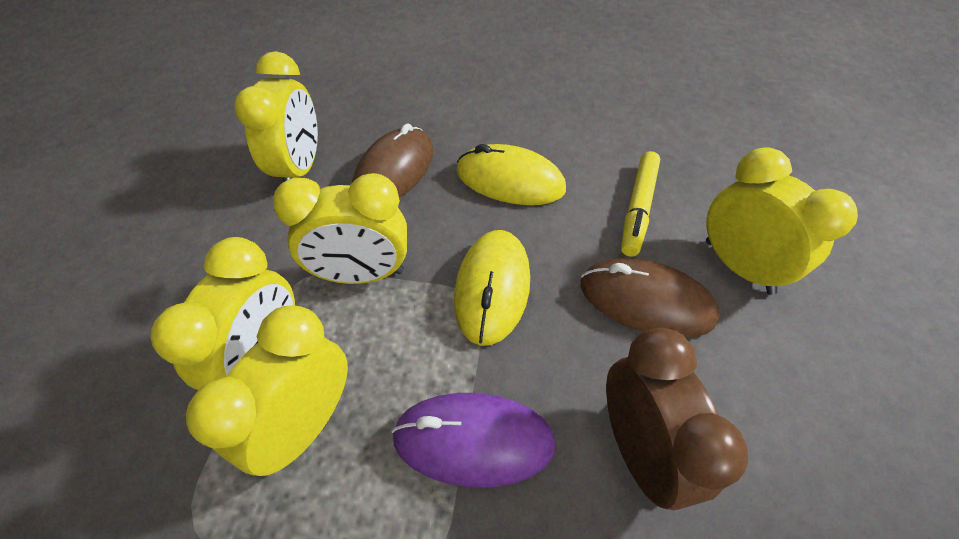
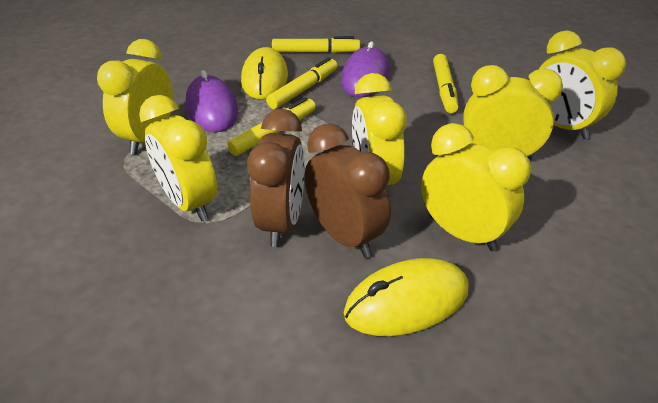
brown clock: [606,328,748,510] = 1 -> [247,109,305,247] [305,123,391,258] = 2
brown mouse: [352,124,433,198] [581,258,720,338] = 2 -> none = 0
purple mouse: [391,393,556,487] = 1 -> [185,70,238,132] [341,41,389,97] = 2
yellow clock: [150,237,295,390] [186,305,348,476] [234,51,318,182] [273,173,407,284] [706,147,858,295] = 5 -> [97,39,173,154] [139,95,217,221] [352,73,407,185] [421,123,531,251] [463,65,563,161] [539,30,626,139] = 6
yellow marker: [621,151,660,257] = 1 -> [227,97,316,156] [266,57,338,109] [272,36,360,53] [433,54,458,113] = 4

